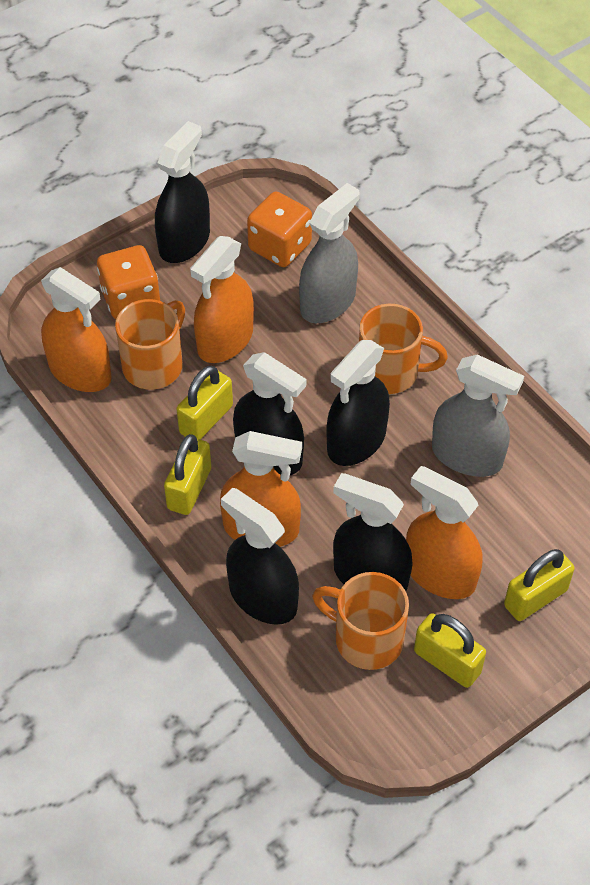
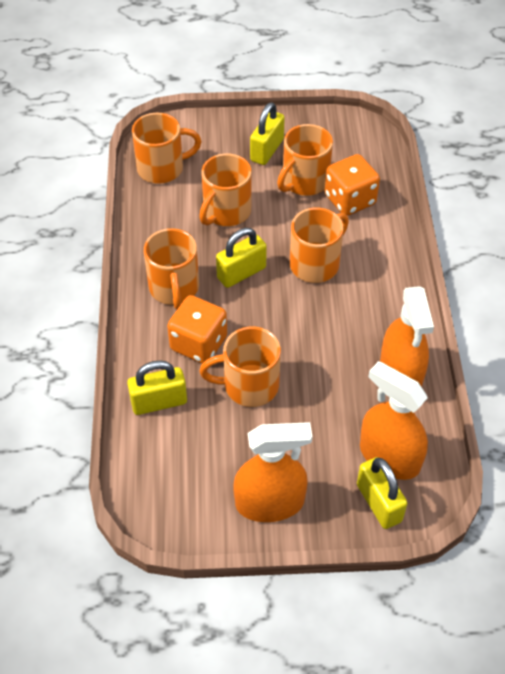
black spray bottle: [155,121,210,263] [221,488,299,625] [233,352,306,475] [326,340,390,466] [333,473,413,591] = 5 -> none = 0
grey spray bottle: [299,183,360,323] [432,354,524,477] = 2 -> none = 0
orange mug: [115,299,185,390] [312,572,409,670] [359,304,448,394] = 3 -> [132,113,202,184] [144,228,199,309] [199,154,251,226] [199,327,281,407] [277,124,333,196] [290,208,349,283] = 6
orange spray bottle: [41,267,112,392] [190,236,254,363] [220,431,302,547] [406,466,482,599] = 4 -> [233,422,312,522] [360,361,428,480] [380,286,434,387] = 3

